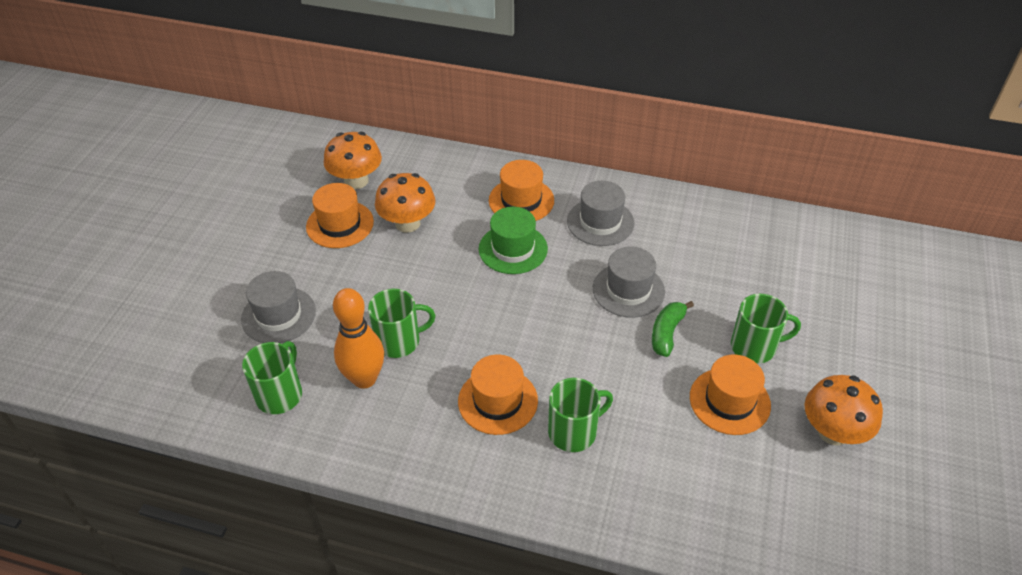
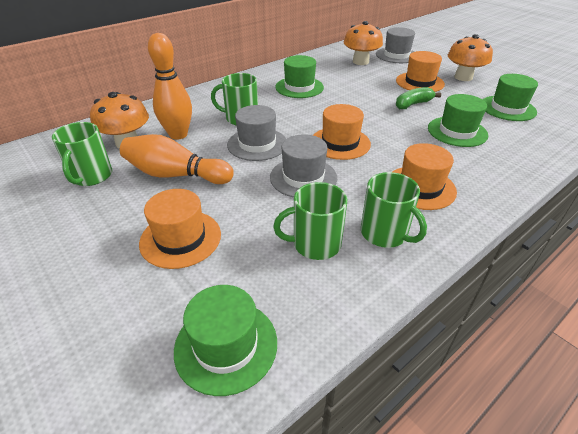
green hat: [479,207,548,274] = 1 -> [174,285,277,396] [275,55,324,98] [428,94,488,147] [482,74,538,121] = 4
orange bowling pin: [333,288,384,389] = 1 -> [120,134,234,184] [148,33,192,140] = 2

